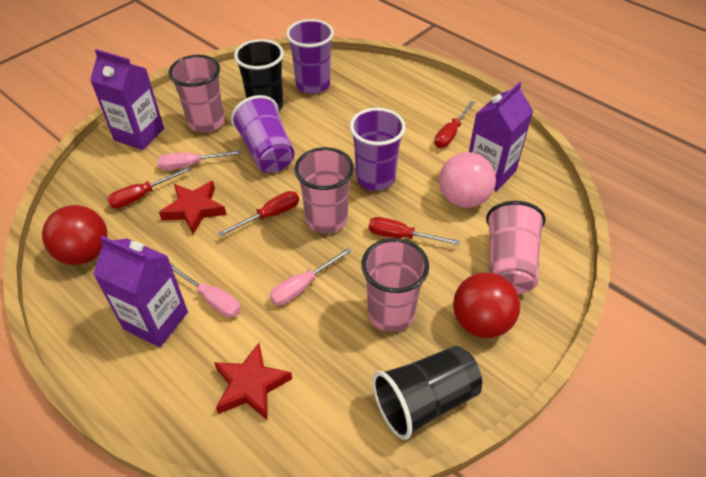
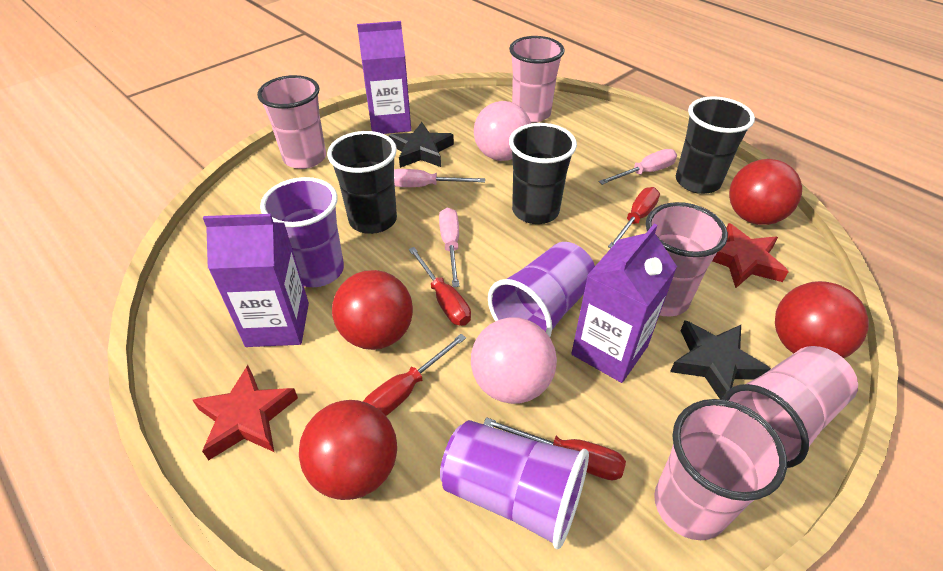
black cup: [234,39,284,111] [372,346,482,440] = 2 -> [327,131,397,234] [509,123,577,224] [676,96,755,194] = 3
black star: none = 0 -> [389,122,454,168] [670,320,771,400] = 2
pink ball: [439,152,496,208] = 1 -> [471,318,557,404] [474,101,531,161] = 2
pink cup: [169,55,225,133] [295,147,354,234] [361,238,429,332] [486,201,545,294] = 4 -> [257,75,326,169] [509,36,565,123] [646,202,728,317] [654,399,787,540] [722,346,858,468] = 5
red ball: [42,205,108,265] [453,272,520,338] = 2 -> [299,400,397,500] [332,270,413,350] [729,159,802,225] [775,281,869,358] = 4

